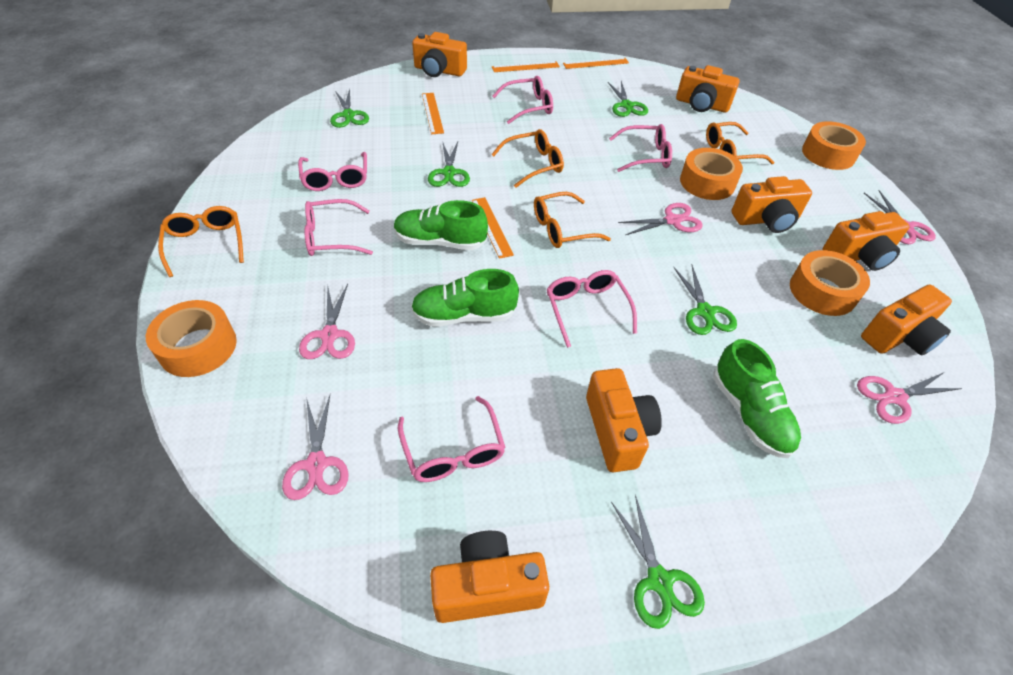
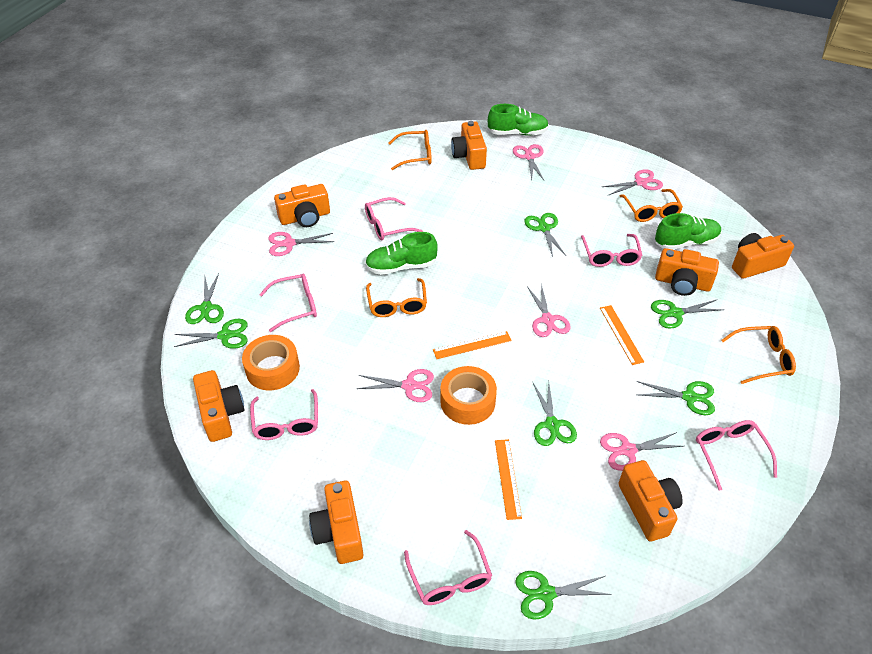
green scissors: [330,89,369,128] [428,142,470,187] [608,81,648,117] [611,495,705,629] [673,265,737,335] = 5 -> [174,319,248,349] [185,273,224,324] [515,571,611,620] [525,213,566,257] [533,382,577,446] [637,381,715,415] [651,300,724,329] = 7
orange ruler: [422,93,444,134] [472,197,514,259] [492,61,560,72] [563,58,629,69] = 4 -> [433,331,512,359] [495,439,522,520] [600,305,644,365] = 3
orange tape: [146,300,237,377] [680,148,743,200] [790,250,870,316] [802,121,866,170] = 4 -> [242,335,300,390] [440,366,497,425] = 2
pink scissors: [282,395,348,500] [299,284,355,359] [618,203,703,235] [857,372,962,424] [864,190,936,244] = 5 -> [268,232,334,256] [357,369,434,402] [513,144,544,180] [527,284,571,337] [600,432,684,471] [602,169,663,195] = 6

